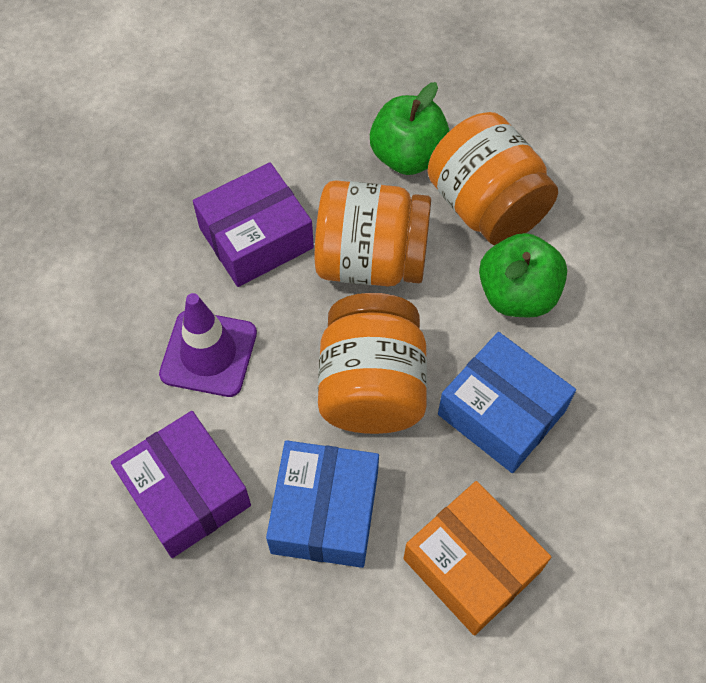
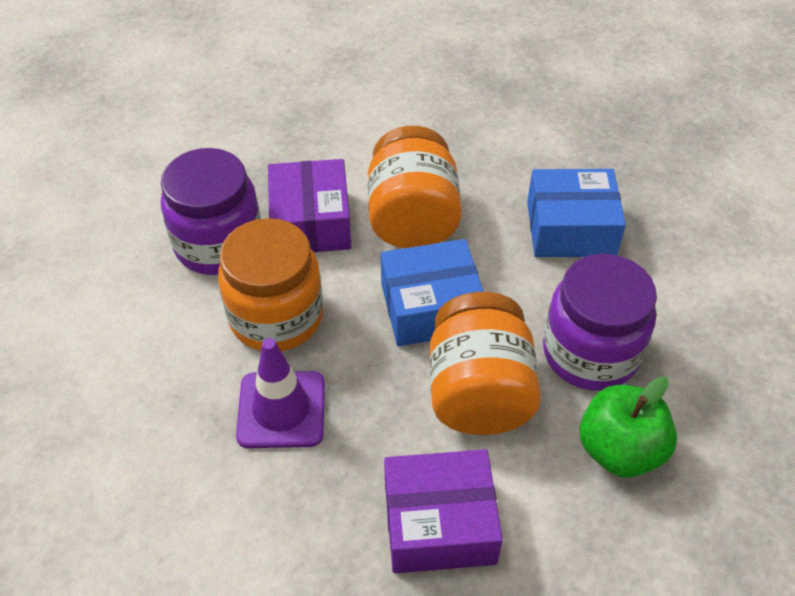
green apple: [370,82,450,175] [479,233,567,317] = 2 -> [580,377,677,478] = 1
orange box: [404,481,551,635] = 1 -> none = 0
purple jar: none = 0 -> [160,148,261,275] [543,254,657,391] = 2

